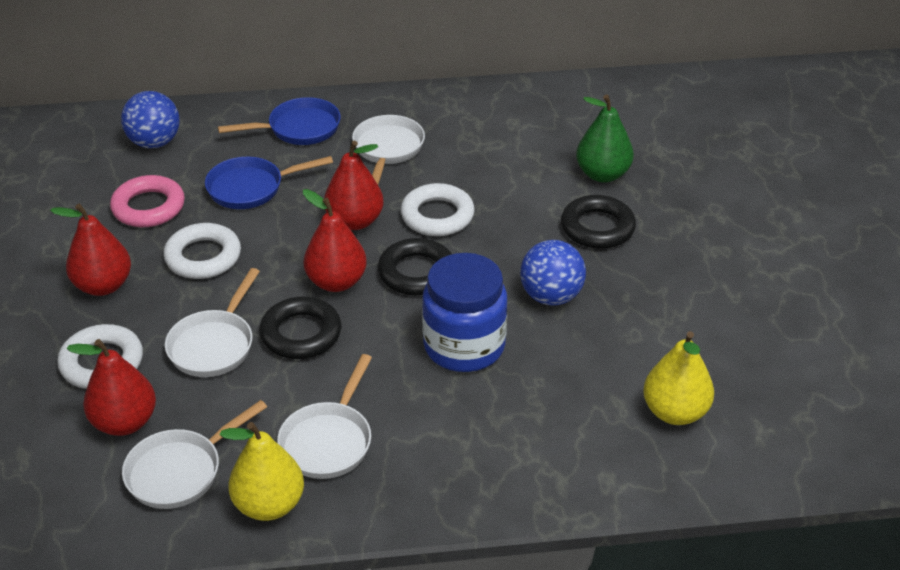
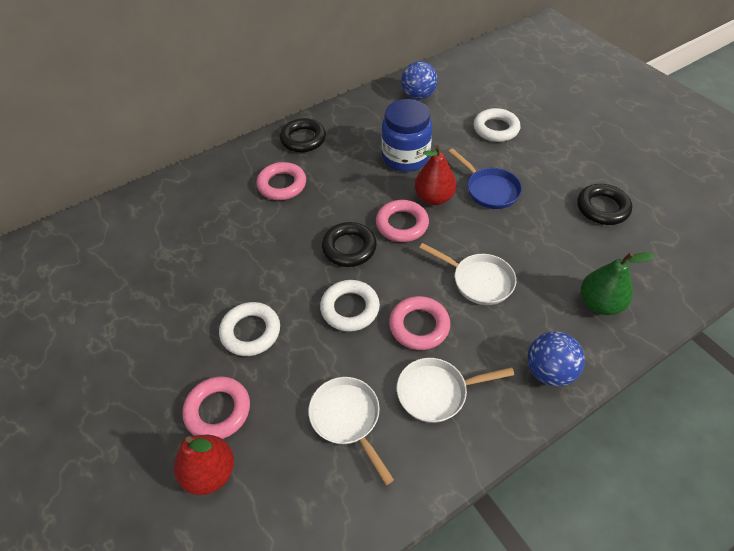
blue pan: [205,156,333,209] [218,97,341,145] = 2 -> [448,148,522,209] = 1
pink ring: [110,175,185,227] = 1 -> [182,376,250,439] [256,162,306,200] [376,200,429,242] [389,296,450,350] = 4
red pear: [50,204,131,296] [67,339,156,436] [303,189,367,292] [324,141,384,230] = 4 -> [174,434,234,495] [415,145,456,205] = 2
white pan: [122,400,267,509] [165,268,260,377] [277,354,372,479] [352,115,425,185] = 4 -> [308,377,394,485] [397,358,515,423] [419,243,516,305] = 3
yellow pear: [219,422,304,521] [643,331,714,425] = 2 -> none = 0

